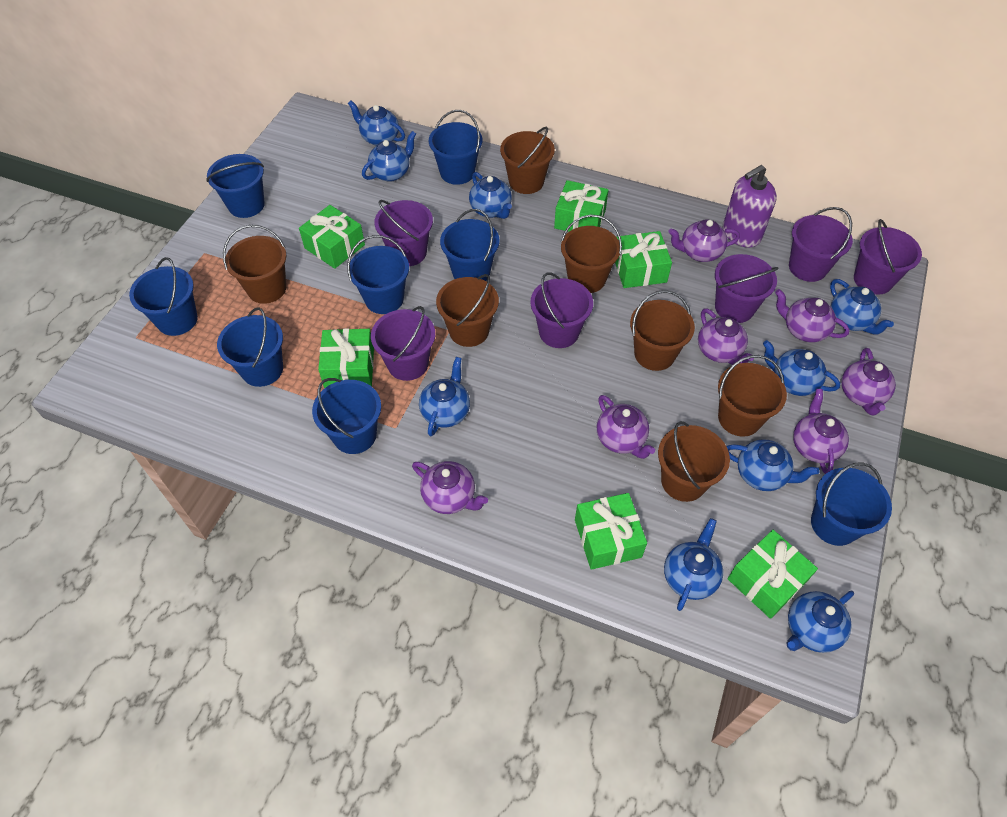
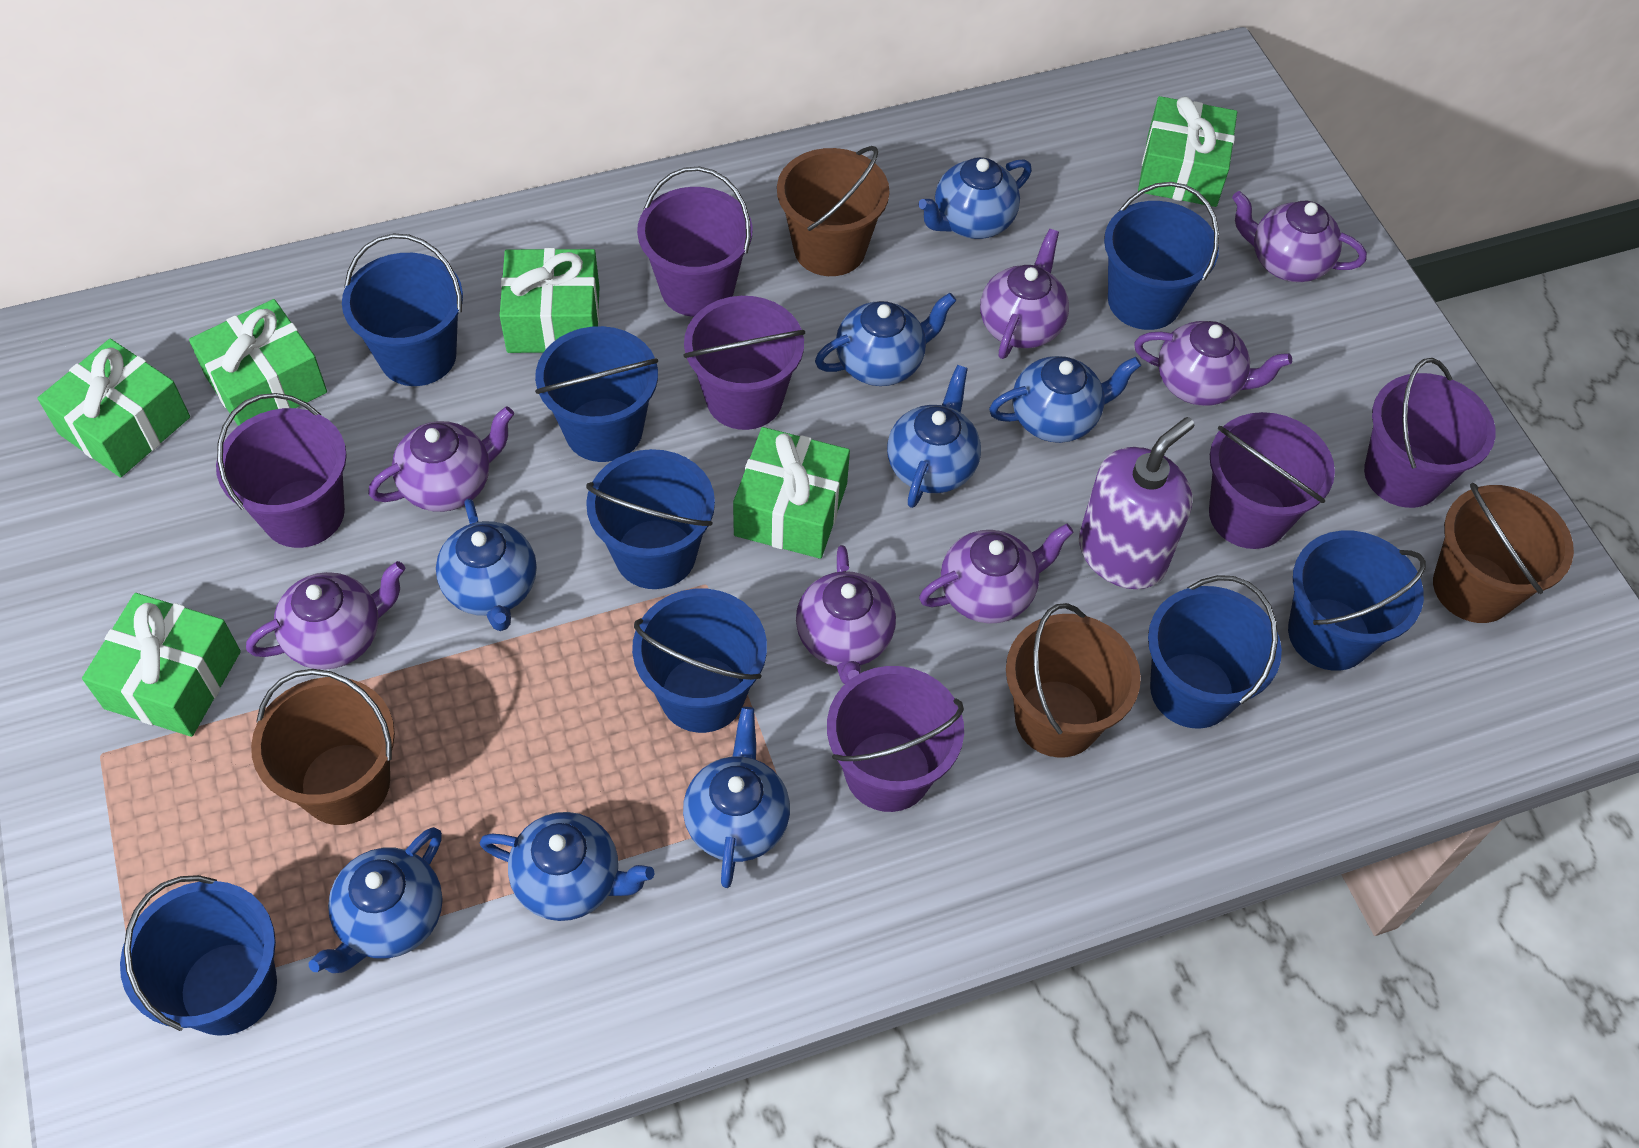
blue teapot: [348,100,405,146] [362,131,416,182] [419,357,470,436] [469,172,512,219] [664,518,723,611] [727,439,819,491] [763,340,840,396] [787,591,854,653] [830,279,894,335] = 9 -> [309,827,443,973] [436,498,537,631] [480,812,654,921] [683,707,790,888] [815,293,956,386] [887,365,981,508] [918,157,1032,239] [989,356,1141,443] = 8
brown bucket: [223,225,286,304] [436,274,499,347] [500,127,555,194] [561,215,622,293] [630,290,695,371] [658,421,730,502] [718,355,787,437] = 7 -> [251,669,395,825] [777,146,889,276] [1006,603,1141,758] [1433,483,1574,623] = 4

